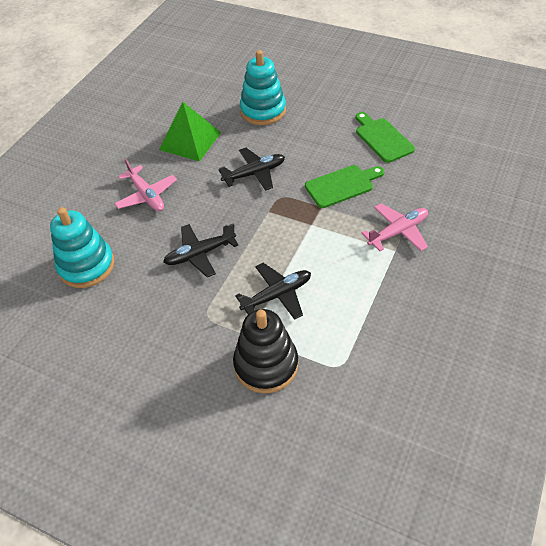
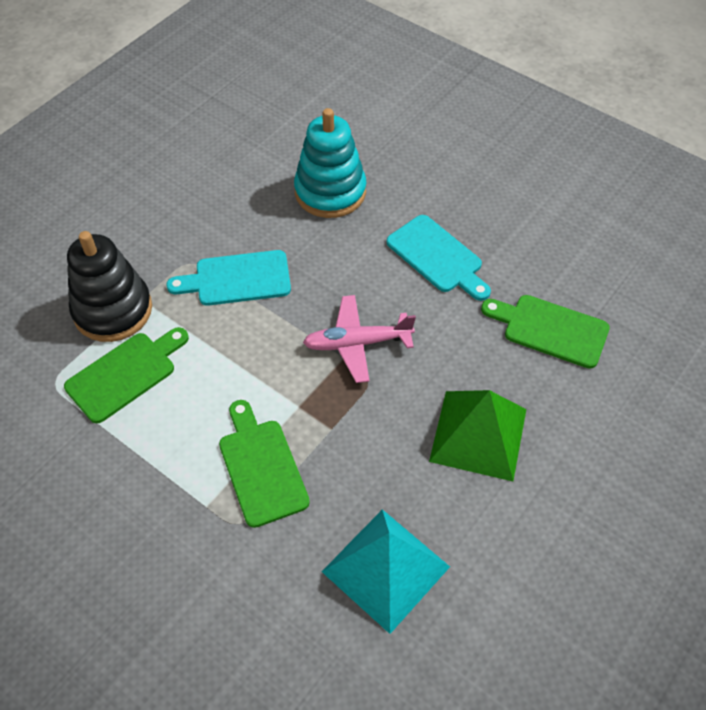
black plane: [163,223,238,277] [219,148,285,191] [235,263,311,320] = 3 -> none = 0
green cutting board: [305,165,384,208] [356,112,415,163] = 2 -> [64,327,189,424] [219,400,310,528] [481,295,610,369] = 3
pink plane: [114,159,177,211] [362,203,428,251] = 2 -> [303,295,416,383] = 1
turquoise cutting board: none = 0 -> [166,250,291,306] [387,215,491,301] = 2
turquoise pyramid: none = 0 -> [322,509,450,634] = 1
turquoise stacking toy: [50,207,114,288] [240,50,286,125] = 2 -> [294,108,366,218] = 1

